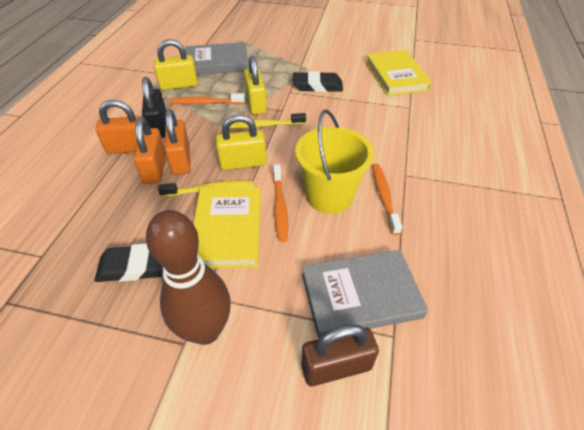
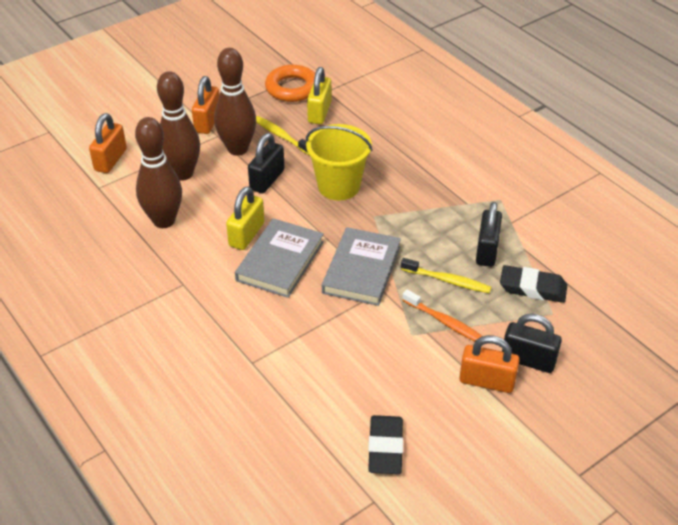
black padlock: [142,77,166,138] = 1 -> [248,133,285,194] [476,202,502,267] [502,314,562,373] = 3
brown bowling pin: [146,210,231,345] = 1 -> [135,117,182,228] [157,71,200,181] [214,48,256,156] = 3
brown padlock: [302,324,379,386] = 1 -> none = 0
orange ring: none = 0 -> [265,65,315,102] = 1
orange toothbrush: [171,93,245,104] [273,164,288,242] [372,164,402,235] = 3 -> [402,289,482,341] = 1
yellow book: [193,186,261,268] [366,50,432,96] = 2 -> none = 0
yellow padlock: [154,39,198,90] [216,114,267,170] [244,56,267,115] = 3 -> [226,187,265,250] [307,67,331,124] = 2

